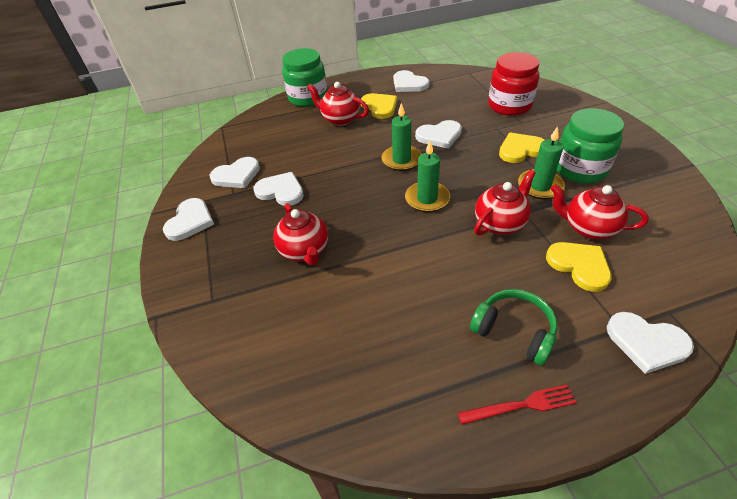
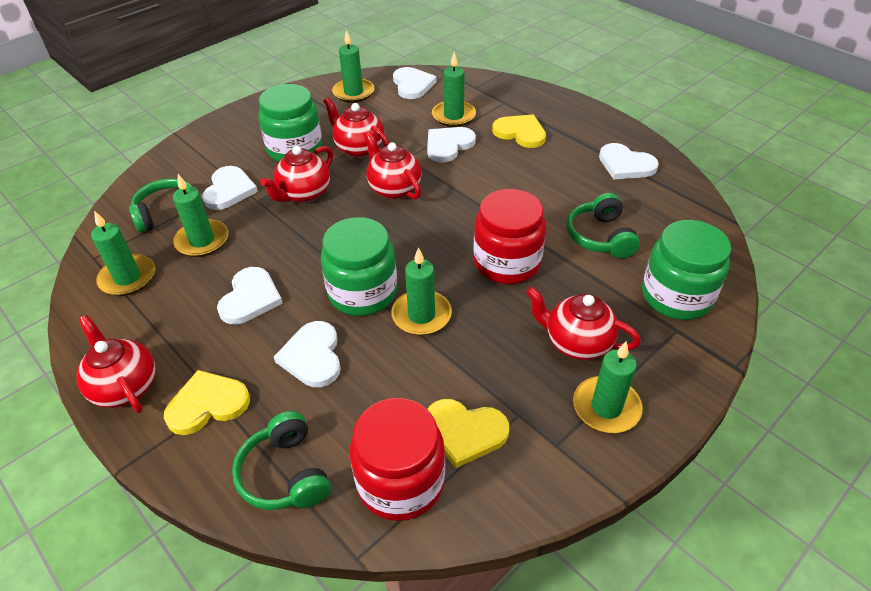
green candle: [381,103,422,171] [405,141,450,212] [518,126,565,199] = 3 -> [91,210,155,296] [173,174,228,257] [332,30,374,103] [391,247,452,335] [432,52,476,127] [573,341,643,433] = 6
green headphones: [470,289,558,366] = 1 -> [129,178,197,232] [232,411,331,510] [566,193,640,258] = 3
green jar: [282,48,327,107] [557,108,624,183] = 2 -> [259,84,322,162] [321,217,397,316] [642,220,731,320] = 3
red fork: [458,385,577,425] = 1 -> none = 0
red jar: [488,52,539,116] = 1 -> [350,398,445,521] [473,189,546,284] = 2
red teapot: [273,203,328,266] [307,82,369,126] [474,170,536,235] [551,184,649,239] = 4 -> [76,315,156,413] [260,146,333,203] [323,97,389,158] [364,131,422,200] [526,287,641,360] = 5

